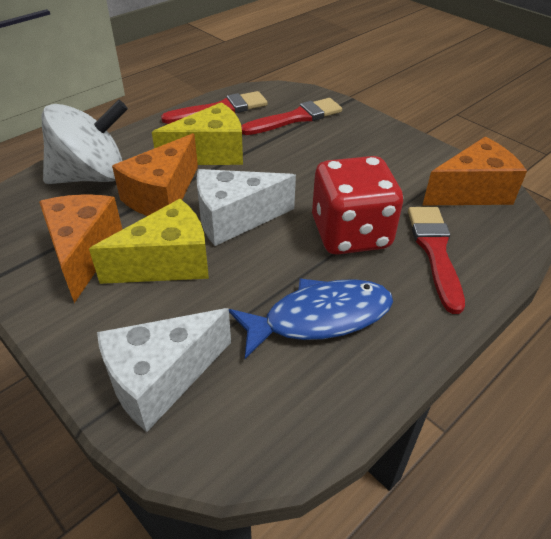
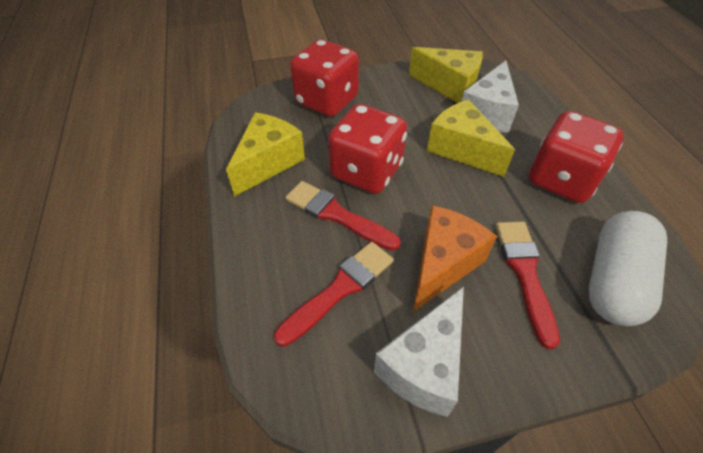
blue fish: [229,278,393,359] = 1 -> none = 0
orange cheese: [39,194,123,303] [112,133,198,216] [422,137,527,206] = 3 -> [413,205,497,312] = 1
red dice: [312,156,403,255] = 1 -> [290,39,359,117] [328,104,407,194] [529,111,623,203] = 3
white capsule: none = 0 -> [589,211,667,326] = 1
white spinning top: [42,100,128,184] = 1 -> none = 0
yellow cheese: [89,199,209,284] [152,102,243,165] = 2 -> [226,112,305,197] [409,47,483,103] [427,99,515,177] = 3

